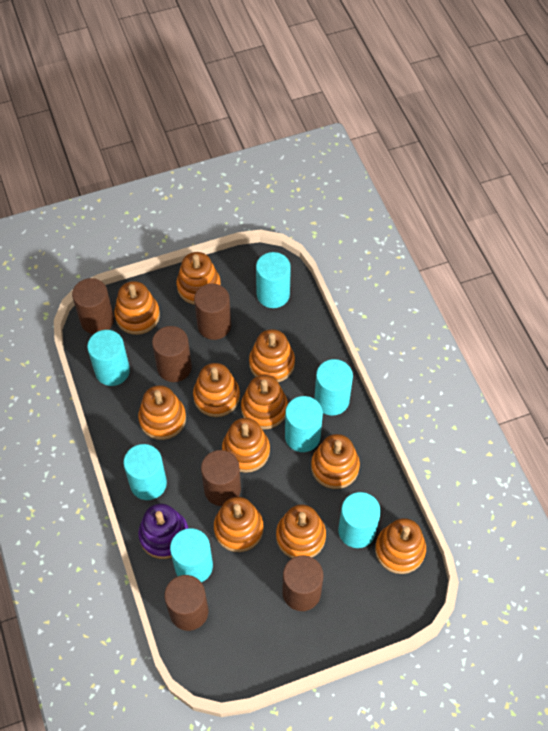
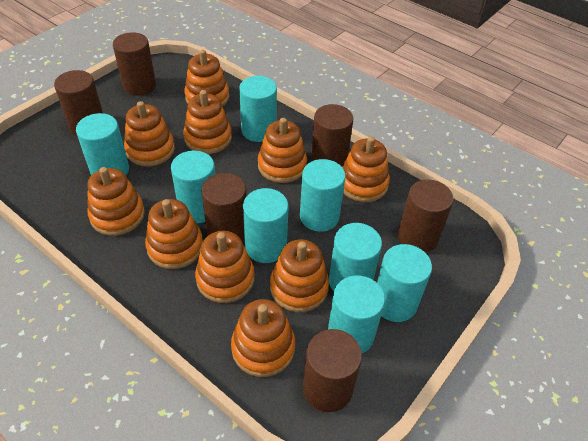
orange stacking toy: [114,281,160,335] [138,385,186,440] [176,252,221,305] [193,363,240,417] [214,497,264,552] [222,418,270,473] [241,375,288,429] [249,329,295,382] [276,505,326,558] [311,434,360,489] [375,518,426,574] = 11 -> [87,167,145,236] [124,101,175,167] [145,199,203,269] [184,50,229,107] [184,90,232,154] [195,231,255,303] [231,299,295,377] [258,118,307,183] [270,239,329,312] [342,136,390,202] = 10
purple stacking toy: [138,504,188,559] = 1 -> none = 0
turquoise cylinder: [87,330,130,386] [123,444,167,500] [170,528,213,582] [256,252,291,308] [285,396,323,452] [314,359,353,415] [338,492,381,548] = 7 -> [76,113,129,176] [171,151,215,223] [239,76,277,142] [243,188,289,263] [300,159,346,232] [328,275,385,353] [329,223,382,291] [377,244,432,322] = 8

